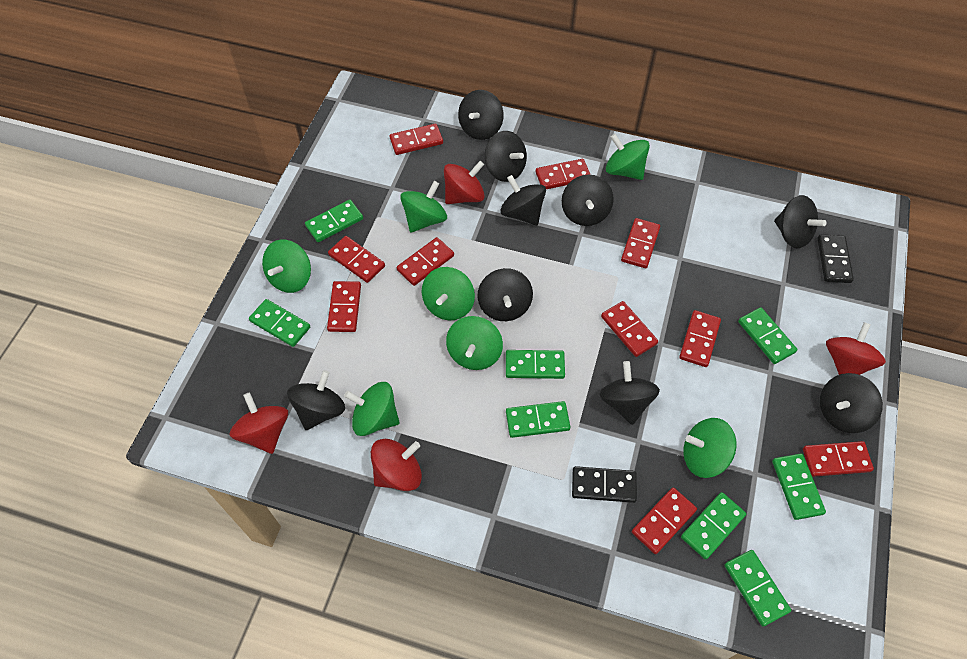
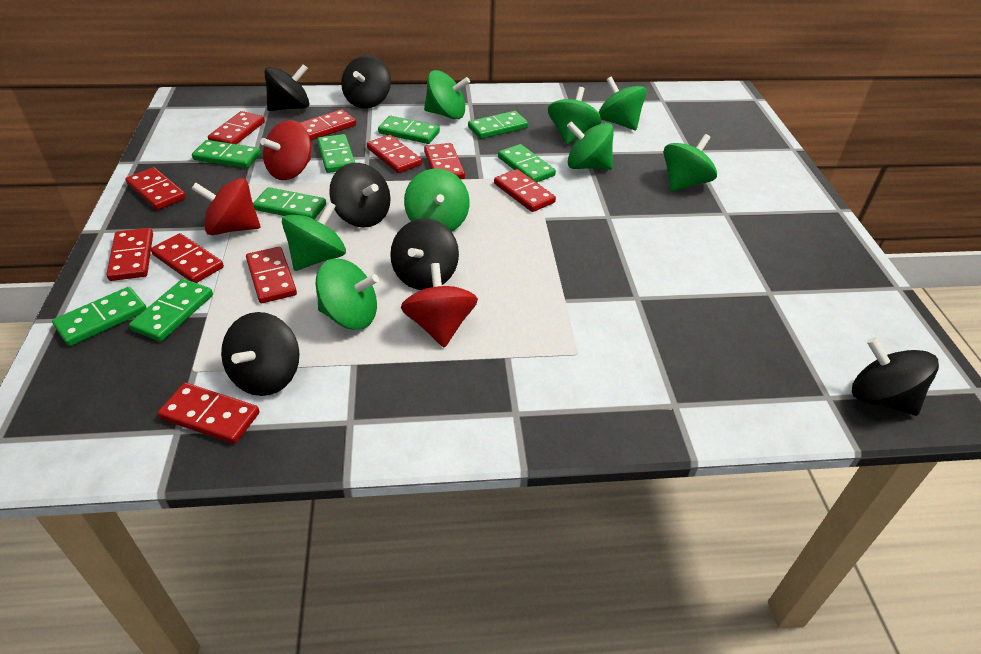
black domino: [572,466,637,503] [817,235,854,283] = 2 -> none = 0
black spinning top: [287,370,345,430] [458,90,504,140] [477,268,533,321] [485,131,527,182] [500,175,546,226] [562,175,614,226] [599,361,660,425] [774,195,827,248] [820,373,883,433] = 9 -> [221,312,300,396] [264,64,310,111] [329,163,391,228] [341,55,391,109] [390,218,459,290] [852,337,939,416] = 6
green spinning top: [262,239,311,293] [344,382,400,436] [400,181,447,233] [422,267,475,320] [446,316,503,370] [606,134,650,180] [683,418,736,478] = 7 -> [282,202,346,271] [315,259,379,330] [404,169,470,232] [424,70,470,119] [548,87,601,145] [567,121,614,170] [598,76,647,130] [663,134,717,192] = 8
red spinning top: [230,392,288,454] [371,439,422,491] [444,161,485,204] [826,322,886,375] = 4 -> [191,178,261,235] [260,120,311,180] [401,263,478,348] = 3

